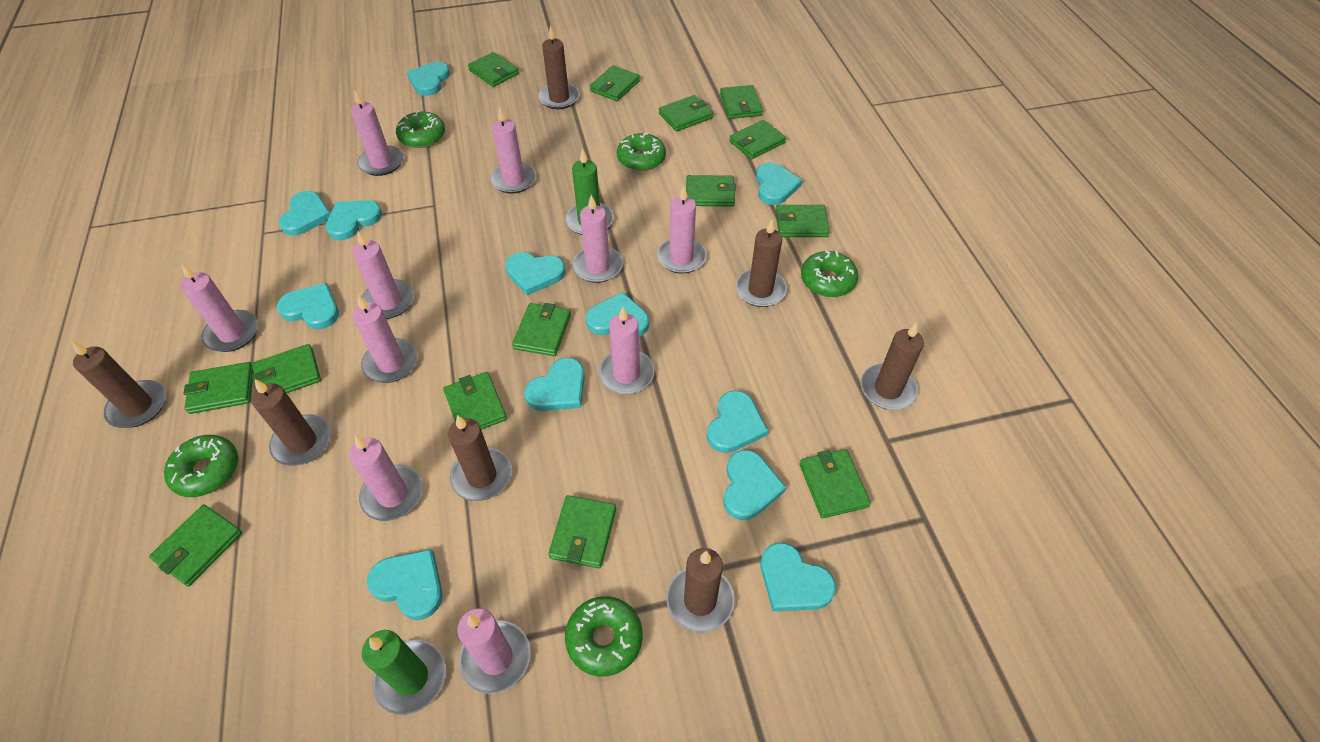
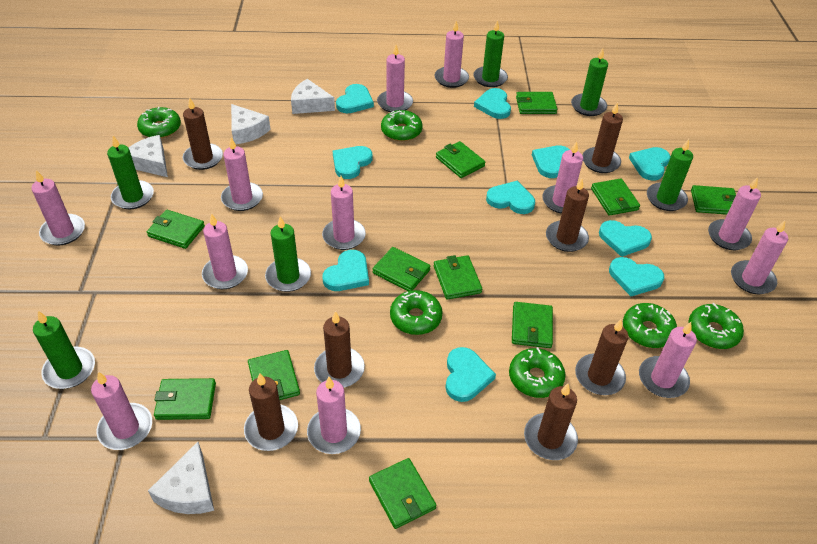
green candle: [362,630,446,715] [565,148,613,235] = 2 -> [33,311,95,389] [107,136,154,209] [265,216,311,292] [473,20,508,87] [571,48,608,116] [647,139,693,211] = 6
green donut: [164,435,238,497] [396,111,445,148] [565,596,643,677] [617,133,666,171] [801,250,858,297] = 5 -> [137,107,181,138] [381,110,422,141] [390,290,443,335] [509,347,565,398] [623,303,677,348] [688,303,744,349] = 6
green wallet: [149,505,242,587] [183,362,253,414] [251,344,321,393] [443,372,507,430] [468,52,519,87] [512,303,571,356] [548,495,616,568] [590,65,640,101] [659,95,713,131] [686,175,736,207] [720,85,763,119] [729,120,786,159] [775,205,830,237] [800,449,871,518] = 14 -> [147,210,205,249] [154,378,216,420] [248,350,300,400] [369,458,436,529] [373,247,431,291] [434,255,482,300] [436,141,485,178] [512,302,553,348] [516,92,557,114] [591,178,640,216] [691,185,736,215] = 11
pink candle: [180,264,258,352] [349,435,423,521] [350,90,403,176] [352,232,414,319] [352,295,418,383] [457,608,530,694] [490,107,536,194] [573,195,623,283] [599,306,654,394] [657,186,706,274] = 10 -> [31,170,85,246] [91,372,152,450] [202,213,248,289] [221,138,263,211] [307,377,361,454] [322,176,366,250] [377,45,413,112] [435,21,469,88] [542,141,583,214] [639,322,697,398] [708,177,761,250] [731,220,788,294] = 12
turquoise heart: [277,283,339,329] [279,191,331,236] [326,200,382,240] [367,549,443,620] [407,62,450,96] [505,252,565,295] [524,358,585,411] [586,292,649,337] [707,391,768,453] [723,450,786,520] [756,162,802,205] [761,542,836,611] = 12 -> [322,250,369,291] [333,146,372,179] [336,84,374,113] [445,347,496,402] [474,88,511,119] [486,181,535,214] [532,145,570,178] [599,220,652,257] [609,257,664,296] [629,147,670,181] = 10
white cheese: none = 0 -> [129,135,168,177] [148,442,214,514] [231,104,271,144] [291,79,335,114] = 4

